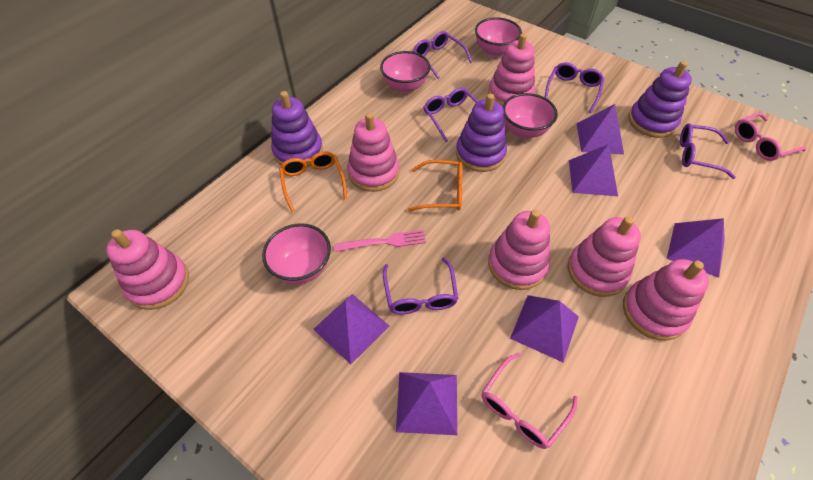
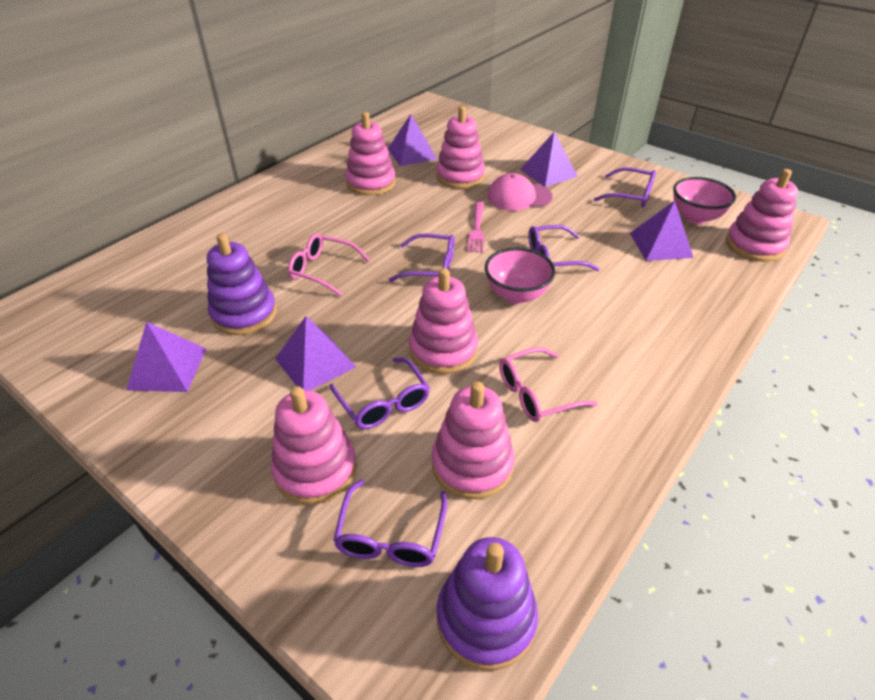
orange glasses: [279,152,347,212] [408,160,463,212] = 2 -> none = 0
pink bowl: [262,223,331,284] [380,51,430,93] [475,17,522,57] [503,93,558,138] = 4 -> [485,248,556,304] [673,177,736,224] = 2
pink cap: none = 0 -> [487,173,553,211] = 1
purple pyramid: [313,294,389,364] [396,372,457,435] [510,295,579,363] [569,144,618,196] [576,104,624,154] [667,218,725,278] = 6 -> [126,322,206,392] [275,316,356,391] [388,114,437,166] [520,131,578,187] [630,201,693,261] = 5
purple stacking toy: [271,91,323,167] [456,94,507,172] [629,61,692,138] = 3 -> [207,233,277,335] [437,537,538,671] = 2

